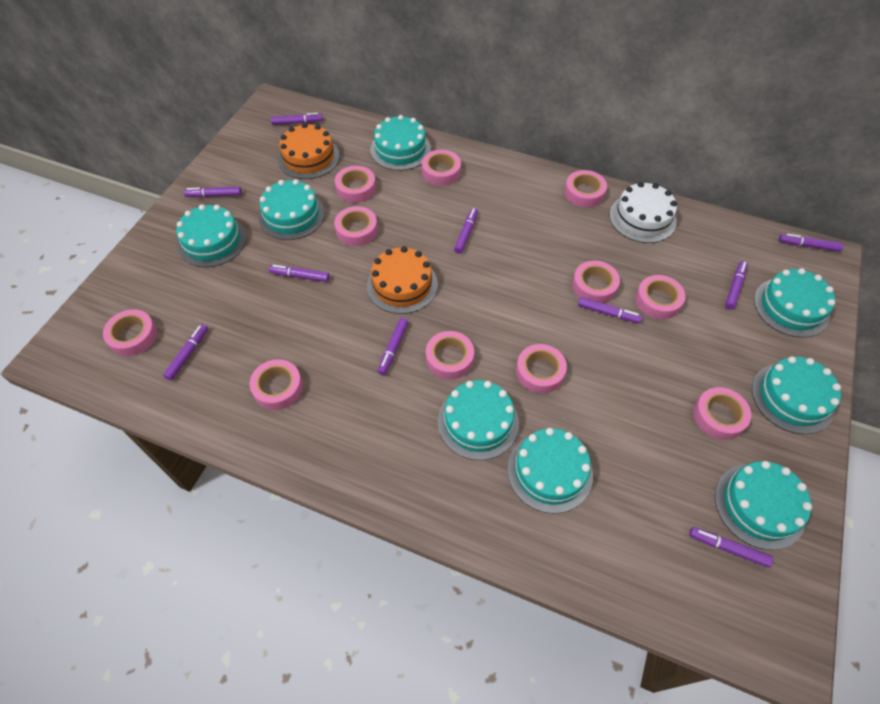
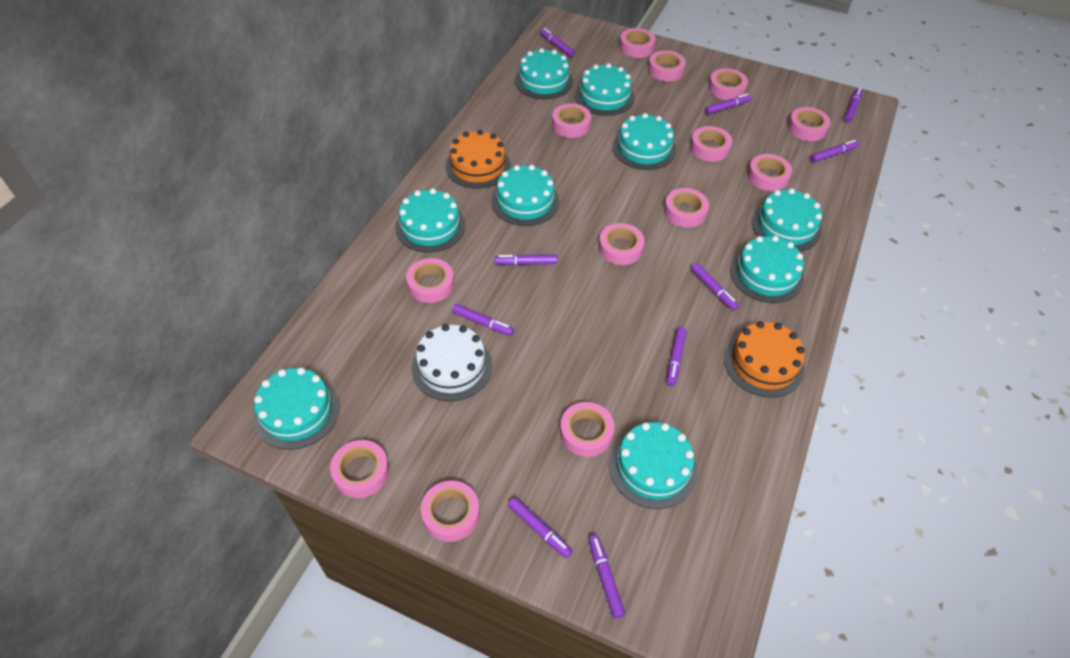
pink tape: [103,309,157,356] [250,359,303,410] [334,206,378,246] [335,166,376,203] [422,150,461,186] [426,331,474,380] [516,344,567,393] [564,170,607,208] [572,261,620,303] [635,275,685,319] [693,387,751,440] = 11 -> [330,440,389,498] [406,258,454,303] [421,480,480,542] [552,103,591,138] [560,402,614,457] [599,223,645,265] [619,28,656,58] [648,50,686,81] [664,188,709,228] [690,126,732,162] [708,68,748,100] [747,154,792,191] [788,107,831,141] = 13
turquoise cake: [176,204,246,267] [259,179,325,240] [370,115,431,170] [438,380,519,460] [507,428,593,514] [715,461,812,550] [752,356,841,434] [754,268,835,338] = 8 -> [253,367,340,450] [395,188,466,253] [491,165,559,226] [515,48,573,100] [575,63,635,116] [609,422,697,509] [613,113,676,170] [730,236,804,303] [752,188,822,251] = 9

